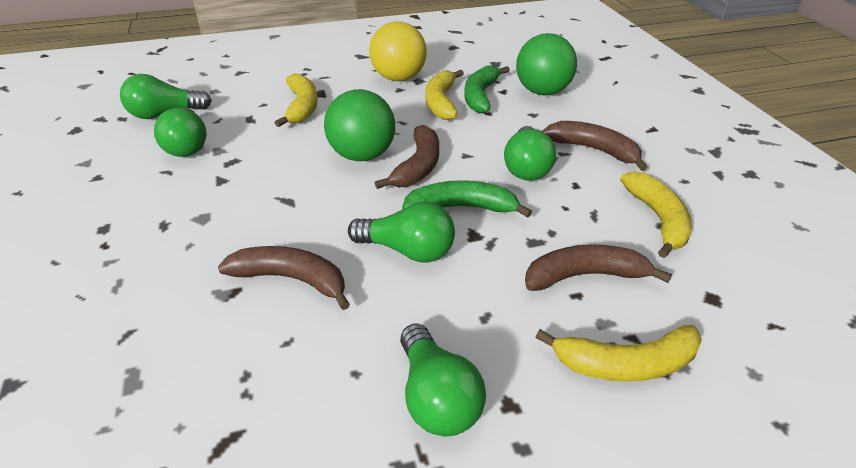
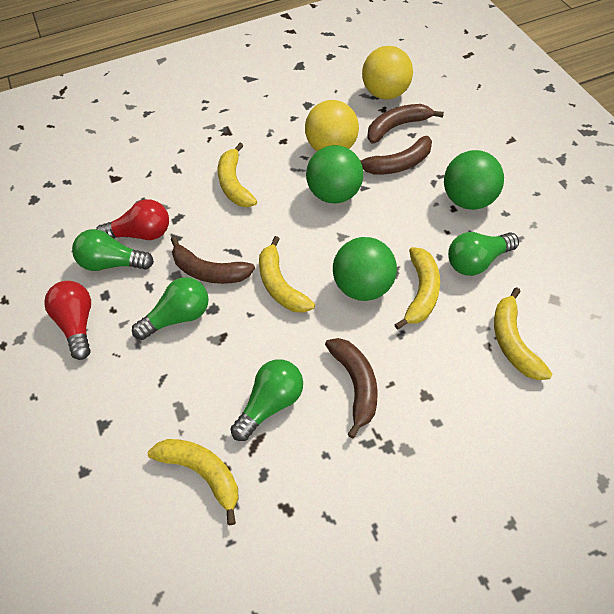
green ball: [324,89,395,161] [516,33,577,95] = 2 -> [306,145,363,204] [333,237,397,301] [444,150,504,210] = 3
green banana: [402,180,532,217] [464,65,510,113] = 2 -> none = 0
green light bulb: [120,74,212,119] [154,107,207,157] [348,202,455,262] [400,323,486,437] [504,126,556,181] = 5 -> [72,229,154,271] [132,277,209,340] [231,359,303,441] [448,232,519,276] = 4
red light bulb: none = 0 -> [44,281,91,360] [96,199,169,240] = 2
yellow ball: [369,21,427,81] = 1 -> [305,100,359,151] [362,46,413,100] = 2
yellow banana: [275,74,318,127] [425,70,464,120] [536,325,702,382] [620,171,692,258] = 4 -> [148,439,238,525] [218,143,257,207] [259,236,315,313] [394,247,440,330] [494,287,552,380] = 5

